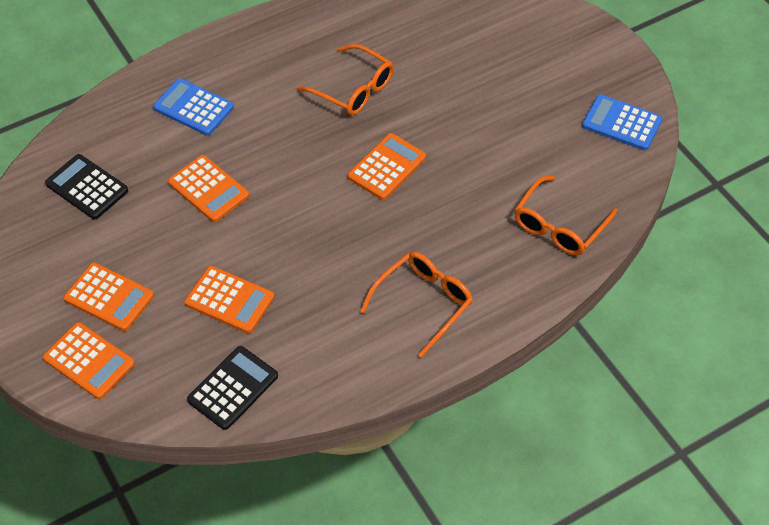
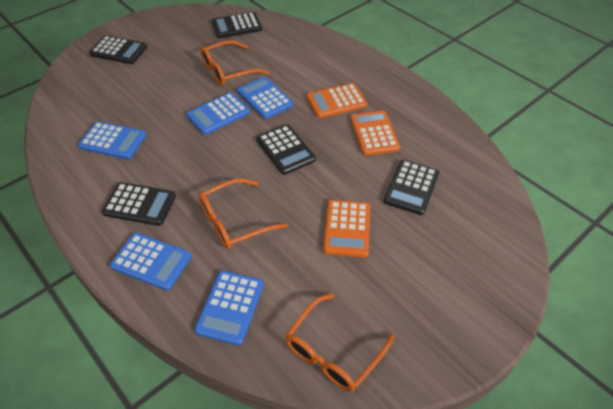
black calculator: [45,154,128,219] [187,346,278,430] = 2 -> [89,35,147,64] [102,182,176,226] [211,12,262,38] [256,125,316,175] [384,160,439,215] = 5
blue calculator: [153,78,234,136] [582,94,662,151] = 2 -> [78,121,146,159] [110,233,191,291] [186,92,250,135] [195,271,264,346] [237,77,293,119] = 5
orange calculator: [43,322,135,399] [64,262,154,331] [168,155,249,222] [185,266,274,333] [348,133,426,200] = 5 -> [307,83,367,118] [323,200,370,258] [350,111,400,155] = 3

